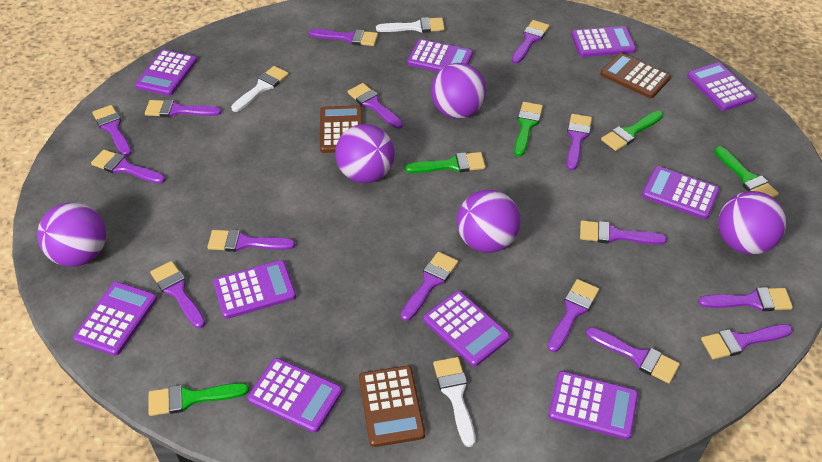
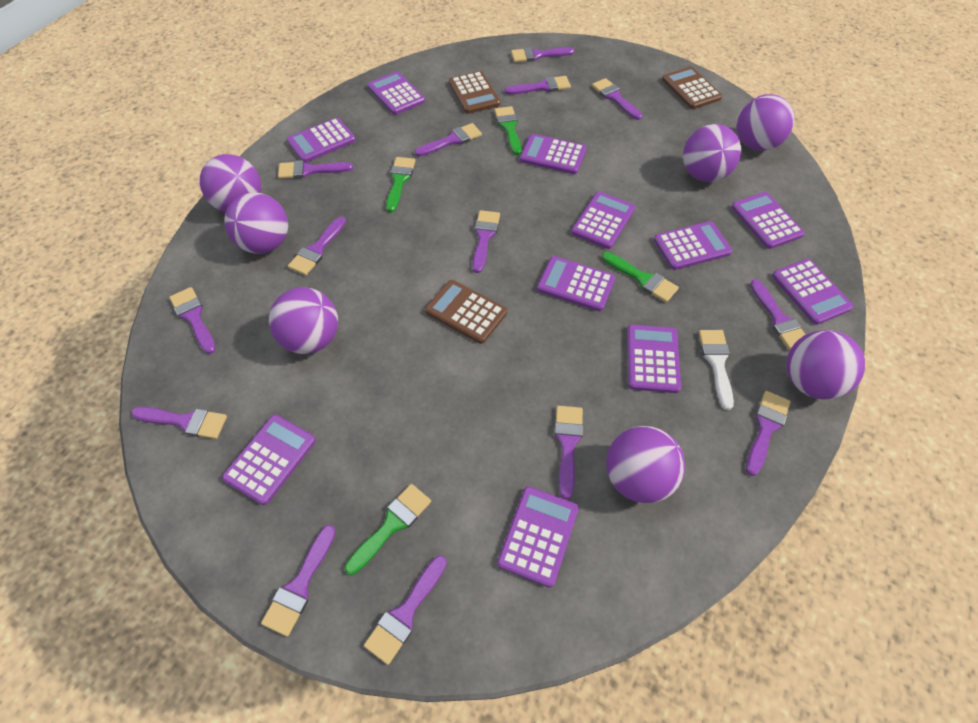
green brush: [148,383,249,416] [405,152,485,173] [514,102,543,157] [601,111,663,151] [714,146,779,198] = 5 -> [344,484,431,575] [386,157,415,212] [494,106,522,155] [602,252,679,302] = 4
purple ball: [37,203,106,267] [335,124,395,183] [431,63,486,119] [457,190,520,253] [718,191,786,255] = 5 -> [200,154,261,212] [224,193,288,254] [269,287,338,354] [606,426,685,503] [683,124,741,182] [737,94,794,151] [786,330,865,399] = 7
purple brush: [91,150,165,184] [92,105,132,156] [145,99,222,117] [150,261,205,328] [207,229,295,252] [309,29,378,46] [347,83,403,129] [401,252,458,321] [512,20,550,64] [548,279,599,352] [566,114,592,170] [580,220,667,245] [586,327,680,384] [698,287,793,311] [701,324,793,359] = 15 -> [131,407,227,439] [169,287,216,354] [261,525,336,637] [278,160,353,179] [288,217,346,275] [364,555,447,665] [415,123,482,156] [472,210,500,273] [505,76,571,95] [511,47,574,62] [554,406,583,499] [592,78,642,120] [746,391,791,476] [750,279,806,350] = 14
purple calculator: [73,282,157,356] [135,50,197,96] [213,260,296,319] [247,358,342,433] [407,39,473,72] [423,291,510,367] [548,371,638,440] [571,26,636,57] [642,166,720,219] [687,62,756,111] = 10 -> [222,415,316,505] [287,118,356,163] [368,72,425,115] [497,486,579,588] [520,134,586,174] [537,256,615,311] [571,192,635,249] [627,324,681,393] [654,221,732,270] [731,192,804,249] [772,259,854,325] = 11
white brush: [231,66,289,112] [376,17,445,33] [433,357,475,447] = 3 -> [699,330,734,410] = 1

